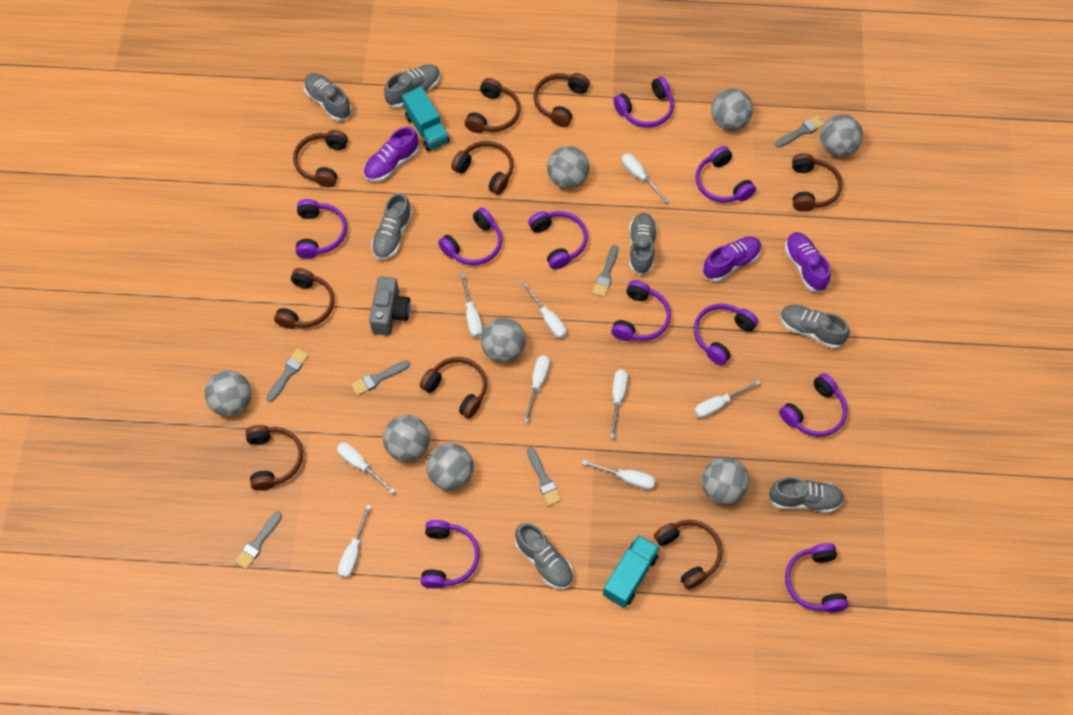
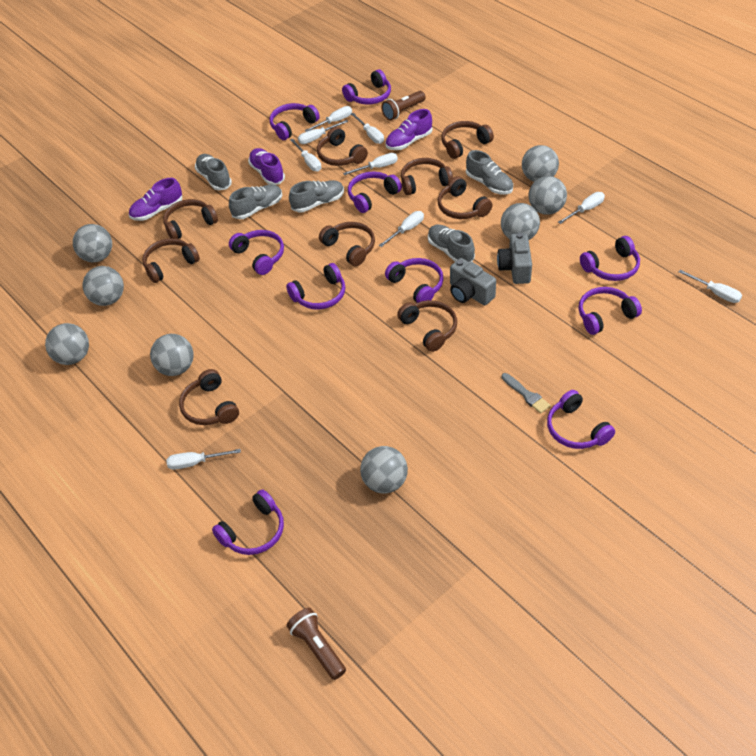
brown flashlight: none = 0 -> [287,608,346,680] [381,91,426,120] = 2
grey brush: [235,512,282,569] [267,348,309,402] [351,360,410,396] [527,447,562,506] [592,245,619,297] [775,115,825,147] = 6 -> [501,373,551,414] = 1
grey camera: [369,276,411,336] = 1 -> [450,258,496,305] [497,233,532,284] = 2
grey shoe: [304,73,352,121] [371,193,413,260] [384,64,441,108] [515,523,573,589] [629,213,657,275] [768,477,844,513] [780,305,850,349] = 7 -> [195,154,232,190] [229,184,282,219] [289,180,344,213] [428,225,475,262] [466,150,513,194] = 5
turquoise truck: [402,87,450,152] [603,535,660,608] = 2 -> none = 0

